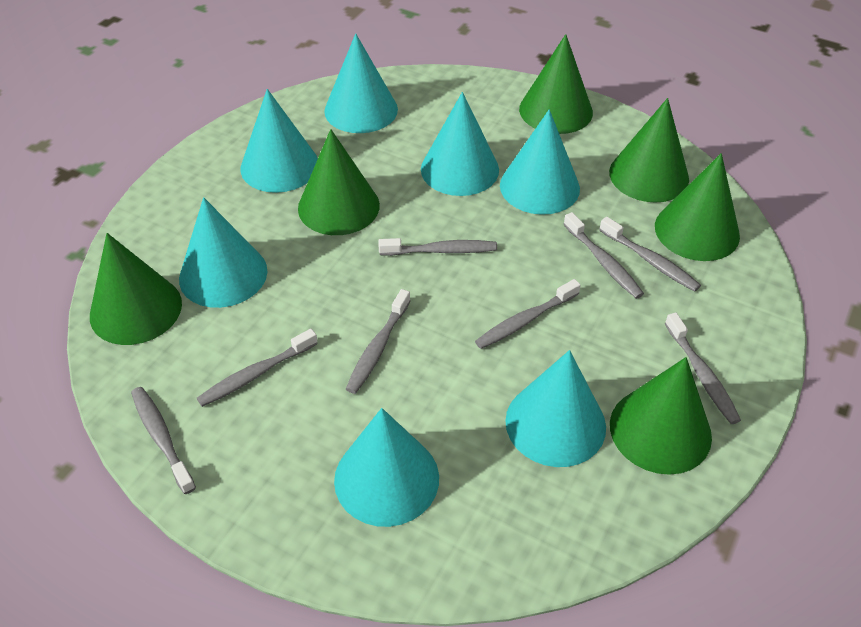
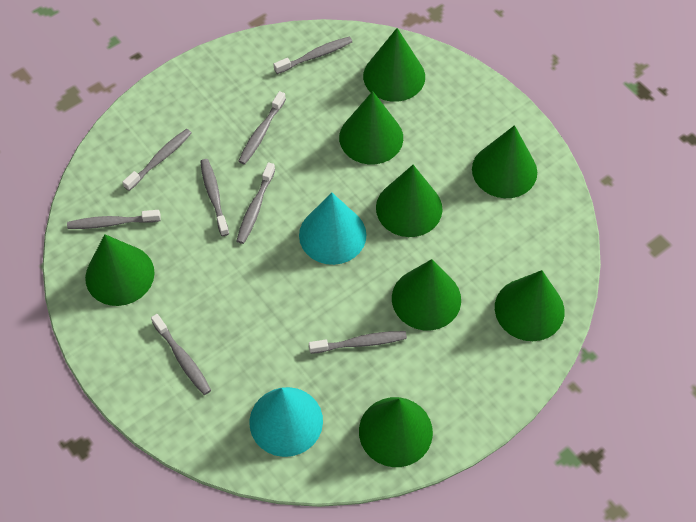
green cone: [90,233,182,345] [298,129,380,235] [519,34,593,134] [609,98,689,203] [610,357,712,475] [655,153,740,261] = 6 -> [85,234,155,306] [339,91,403,164] [359,397,433,467] [363,28,425,102] [376,165,442,237] [392,259,461,330] [472,125,537,198] [495,270,565,341] = 8
turquoise cone: [179,197,267,308] [241,89,318,193] [324,34,398,133] [334,408,439,527] [421,92,499,196] [500,109,580,215] [505,350,606,467] = 7 -> [250,387,323,457] [299,192,367,265] = 2

